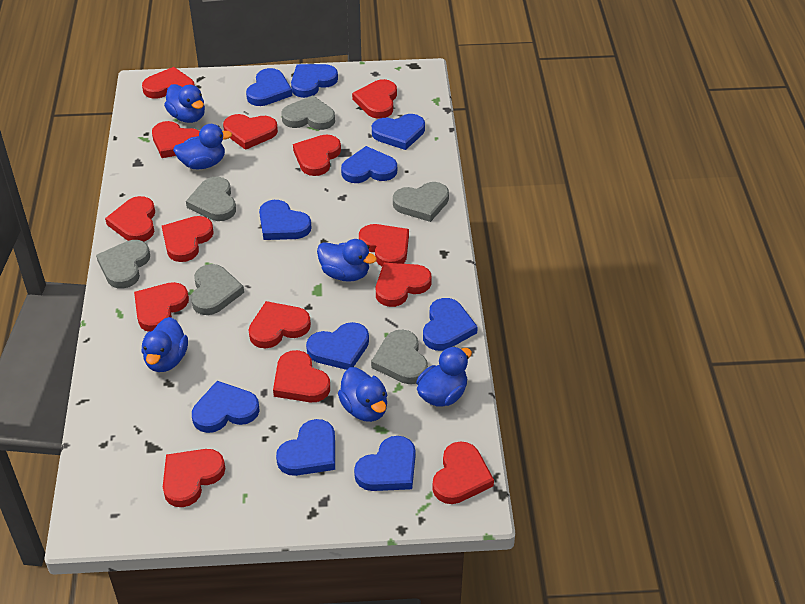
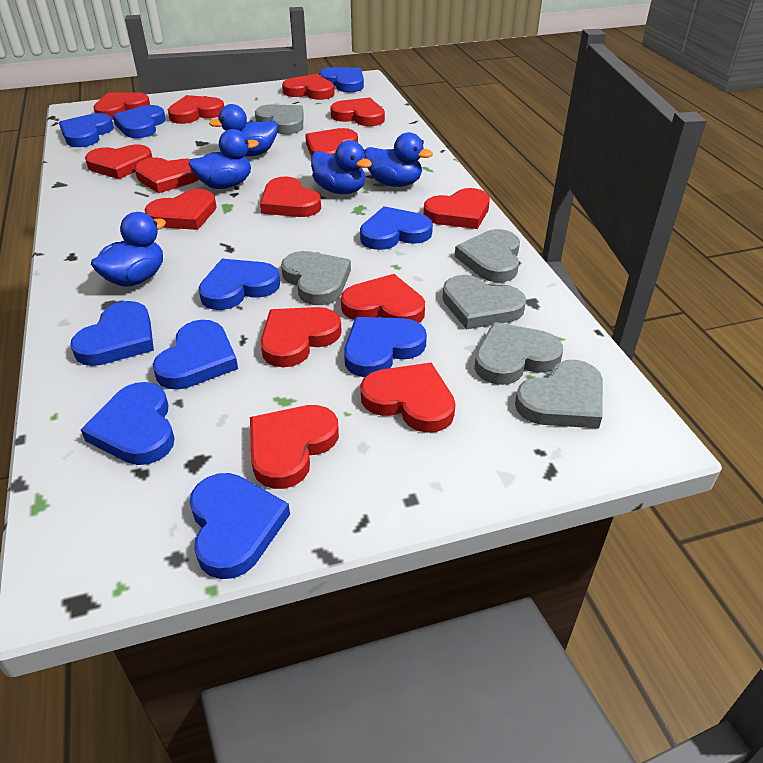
blue duck: [142,317,188,372] [164,84,205,123] [173,124,232,169] [317,239,377,282] [338,367,387,422] [416,346,472,407] = 6 -> [91,212,166,287] [189,129,259,189] [209,104,278,156] [311,140,372,194] [365,132,433,187] = 5

